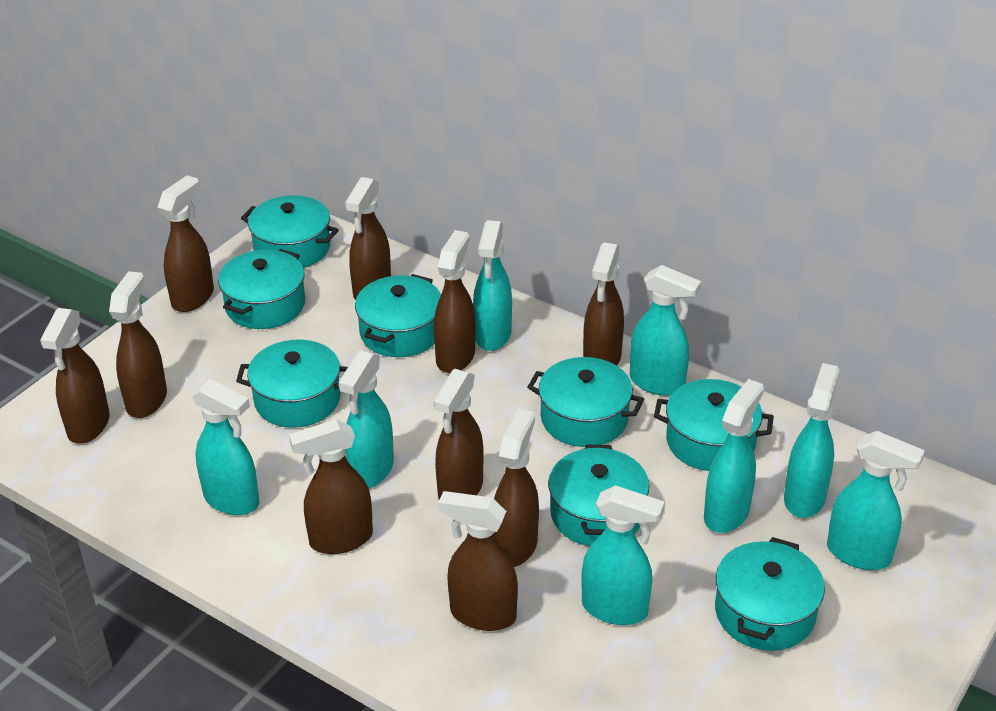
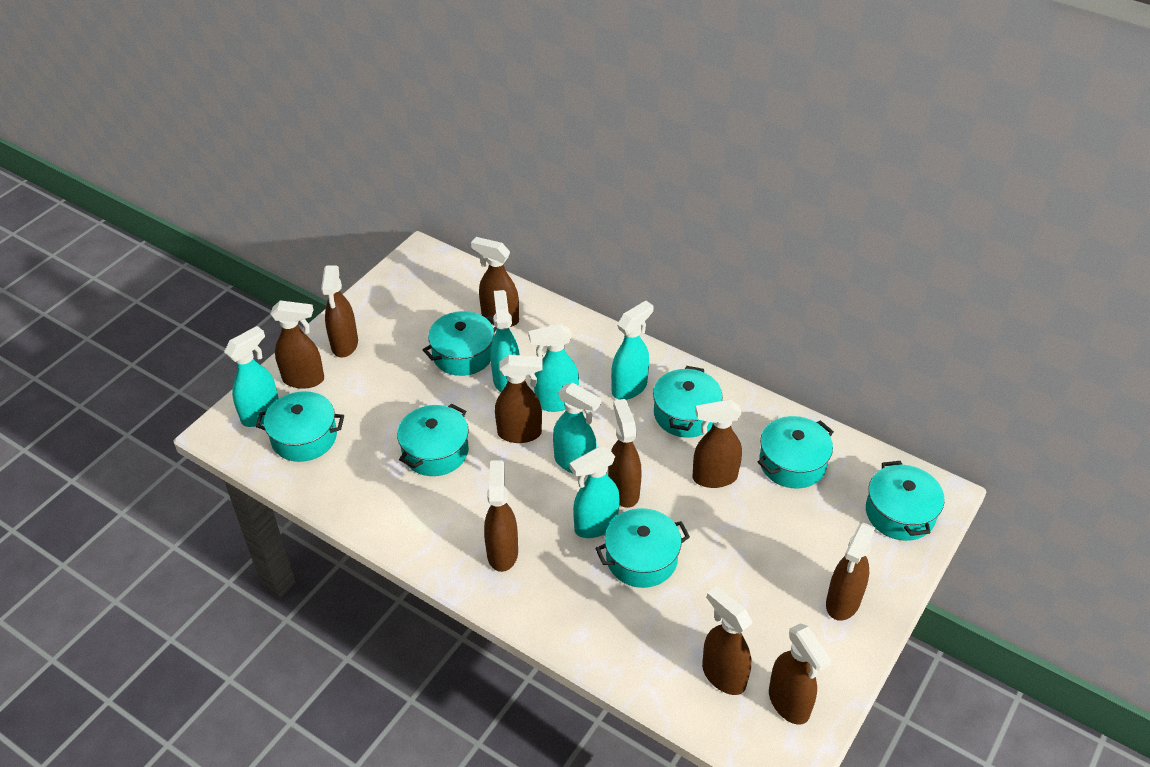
turquoise pot: [218,249,305,329] [236,339,348,428] [241,195,339,268] [355,274,441,357] [527,357,644,447] [548,445,649,546] [654,379,774,471] [715,537,825,651] = 8 -> [255,391,344,462] [397,403,469,476] [423,311,497,376] [595,508,690,588] [653,366,723,438] [758,416,834,488] [866,461,945,541] = 7
turquoise spray bottle: [191,379,259,515] [338,351,394,488] [473,220,512,351] [581,485,665,625] [630,265,702,396] [704,379,764,533] [784,363,840,518] [827,431,925,570] = 8 -> [224,326,279,427] [491,290,520,392] [528,324,579,412] [553,382,601,473] [570,446,620,538] [611,301,653,400] = 6

